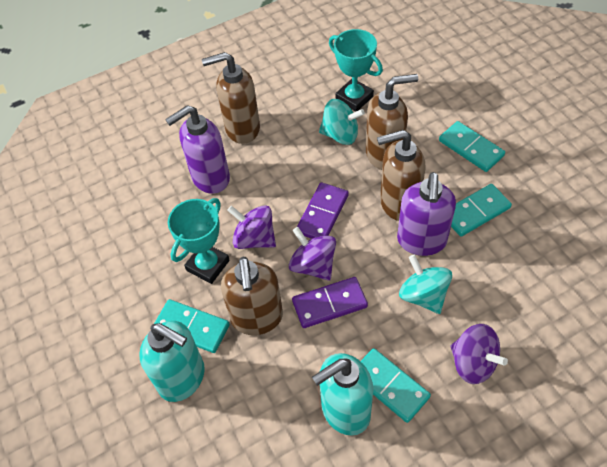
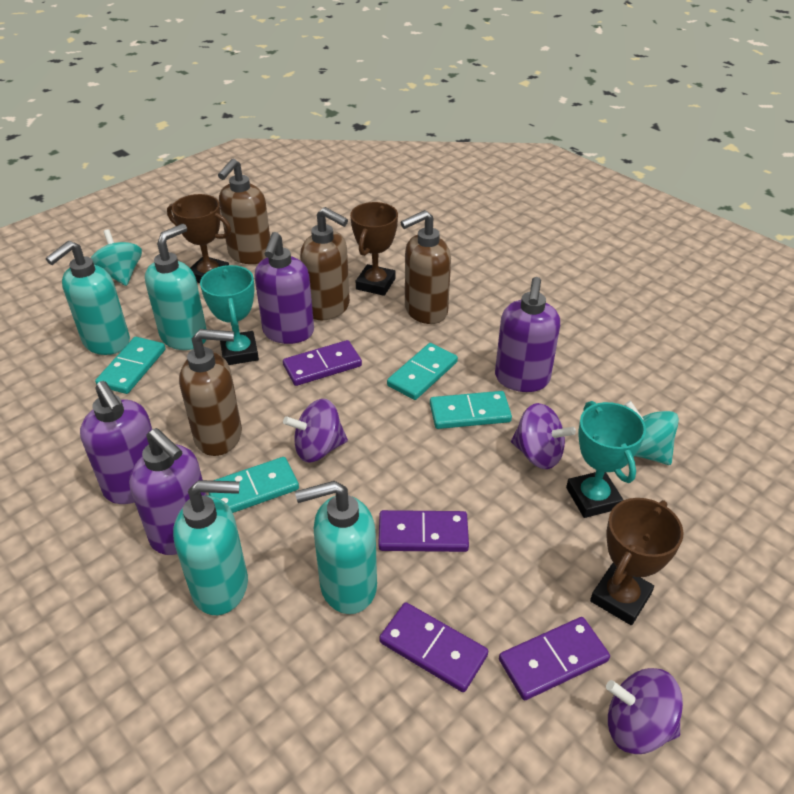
brown trophy: none = 0 -> [167,194,231,283] [350,202,398,296] [590,498,684,625] = 3
purple domino: [292,277,368,328] [297,182,348,239] = 2 -> [283,340,362,386] [378,510,469,552] [379,602,488,692] [499,617,610,700] = 4
purple soap dispenser: [165,105,230,194] [397,172,456,256] = 2 -> [80,381,152,504] [129,428,206,555] [254,232,314,344] [495,277,560,392] = 4
turquoise soap dispenser: [139,321,205,402] [312,353,374,436] = 2 -> [46,241,130,355] [145,224,207,350] [173,480,248,615] [295,481,377,614] = 4

